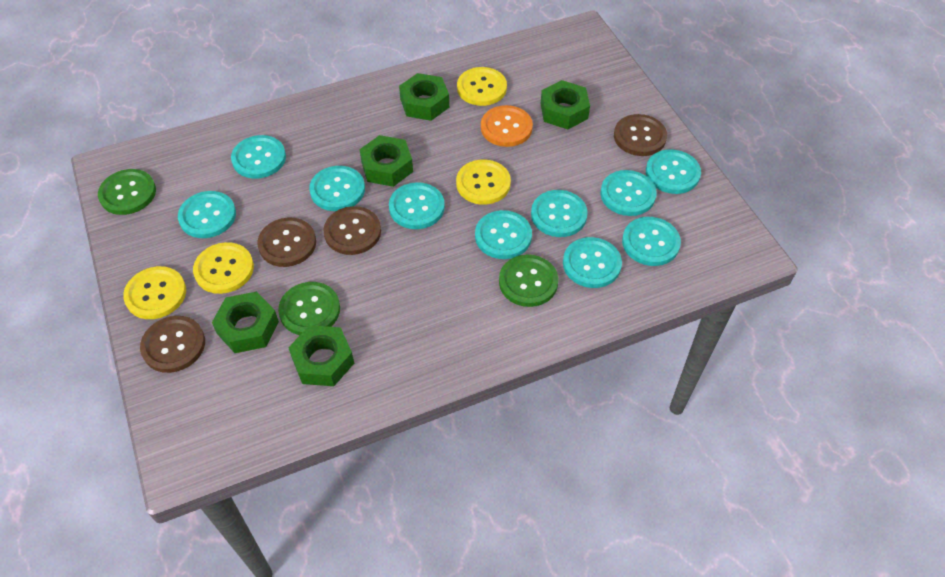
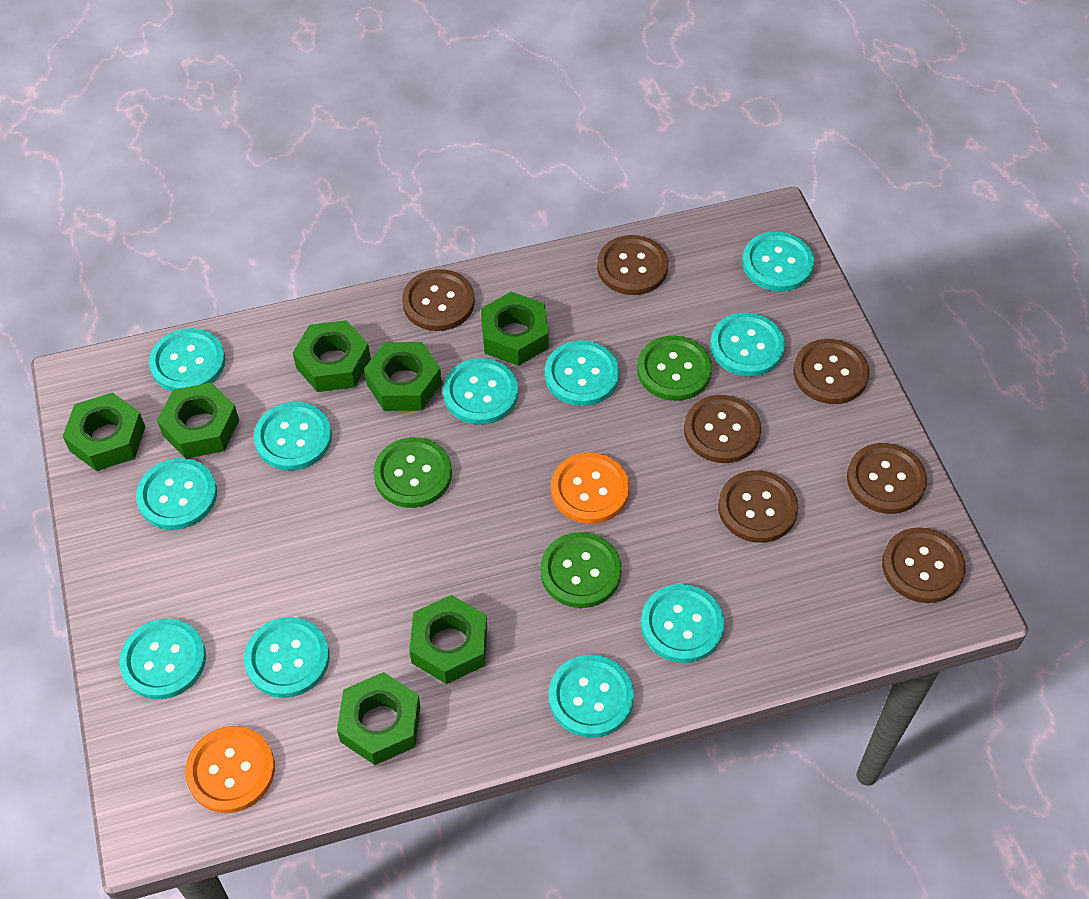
brown button: [140,316,205,373] [257,218,316,267] [323,206,381,255] [614,114,667,156] = 4 -> [402,269,475,331] [597,235,668,295] [684,395,761,463] [718,470,798,543] [793,339,869,404] [847,443,927,514] [882,527,966,603] = 7
green nut: [212,292,279,353] [288,325,354,386] [360,135,413,187] [399,73,449,121] [540,80,590,129] = 5 -> [63,392,145,471] [157,382,239,458] [293,320,371,392] [337,672,420,765] [364,342,442,411] [409,595,487,684] [481,292,549,366] = 7
orange button: [481,105,533,147] = 1 -> [185,726,275,813] [551,452,629,524] = 2
turquoise button: [178,191,236,238] [231,135,286,179] [309,166,365,211] [389,182,445,229] [475,210,532,259] [531,190,588,237] [563,237,622,288] [600,170,657,216] [622,217,681,266] [646,149,701,194] = 10 -> [119,619,206,699] [136,458,217,530] [149,328,225,391] [244,617,330,698] [254,402,332,471] [443,358,518,425] [545,341,619,406] [549,655,634,738] [641,584,724,663] [710,313,785,377] [742,232,814,292] = 11
yellow button: [123,266,186,319] [193,242,254,294] [456,159,511,205] [457,67,507,106] = 4 -> none = 0

